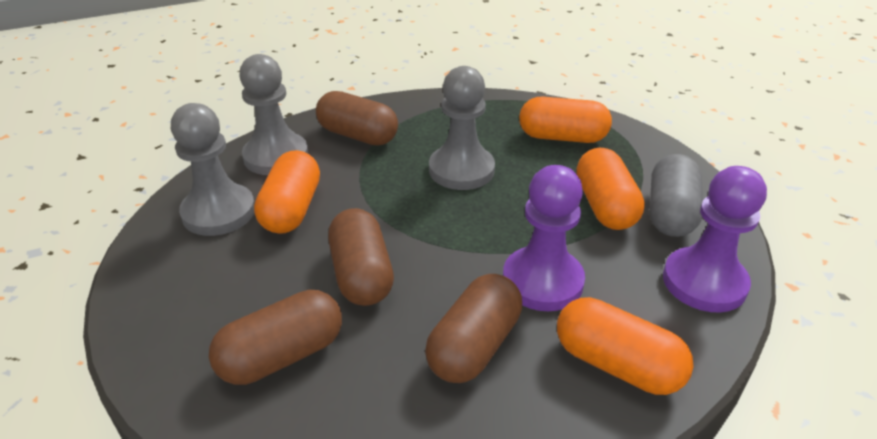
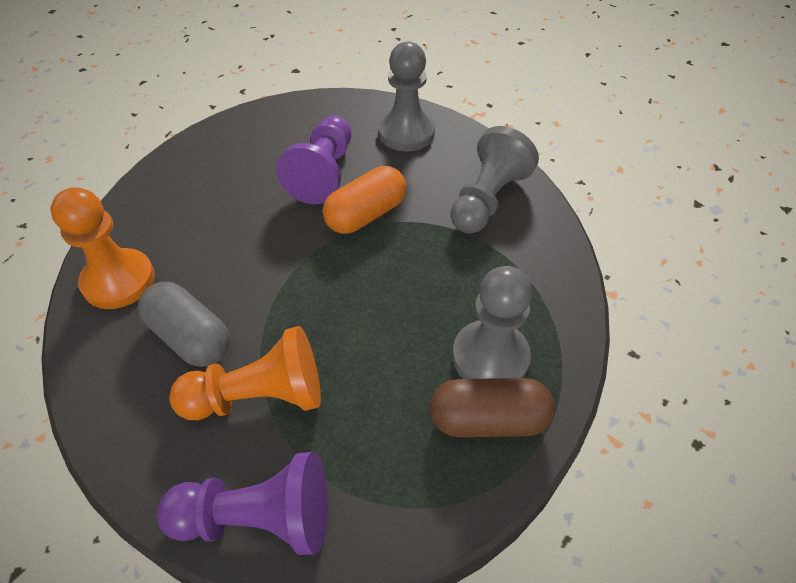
brown capsule: [209,290,342,385] [316,91,398,146] [328,208,394,306] [425,274,522,383] = 4 -> [430,378,555,437] = 1
orange capsule: [254,150,320,234] [519,96,612,143] [557,297,694,395] [576,148,645,230] = 4 -> [323,166,406,234] = 1
orange pawn: none = 0 -> [50,187,155,309] [169,326,321,420] = 2

